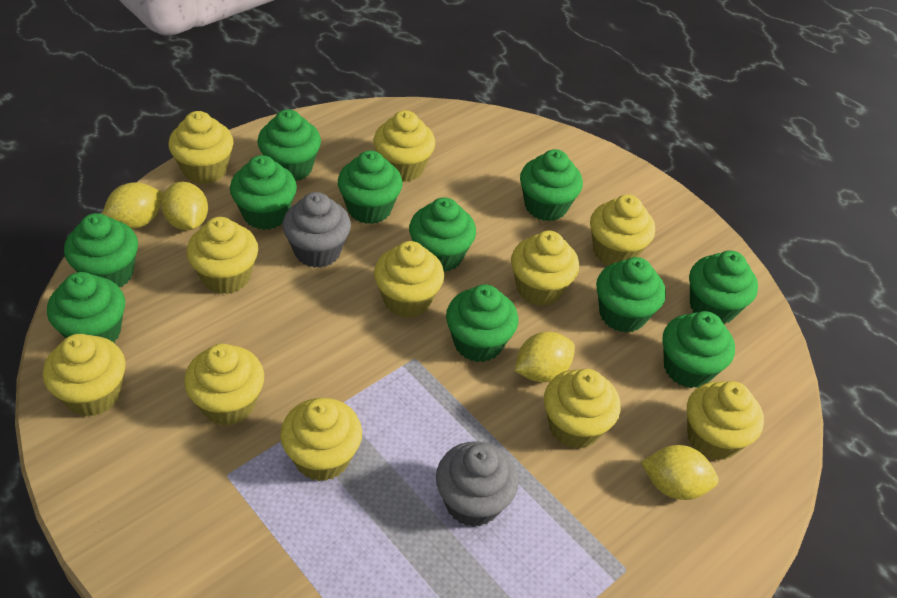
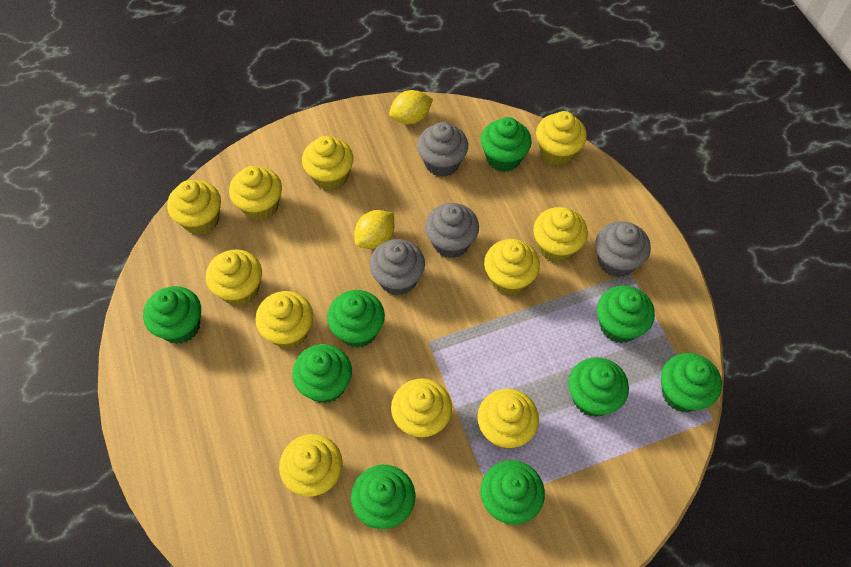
green cupcake: [47,272,125,343] [64,213,138,287] [230,155,297,230] [258,109,321,181] [338,150,403,224] [409,197,476,272] [446,284,518,362] [520,149,583,221] [596,257,666,333] [662,311,735,388] [689,250,758,324] = 11 -> [143,286,201,344] [292,344,352,403] [327,290,385,348] [351,465,415,529] [480,460,545,525] [481,117,532,172] [568,357,629,417] [597,285,655,343] [661,353,722,412] = 9
grey cupcake: [283,192,351,268] [436,441,519,527] = 2 -> [369,239,425,296] [417,122,468,177] [425,203,479,258] [595,221,651,277] = 4
yellow lemon: [103,182,164,229] [161,182,208,230] [515,332,575,382] [641,445,719,500] = 4 -> [354,210,394,249] [389,90,433,124] = 2

